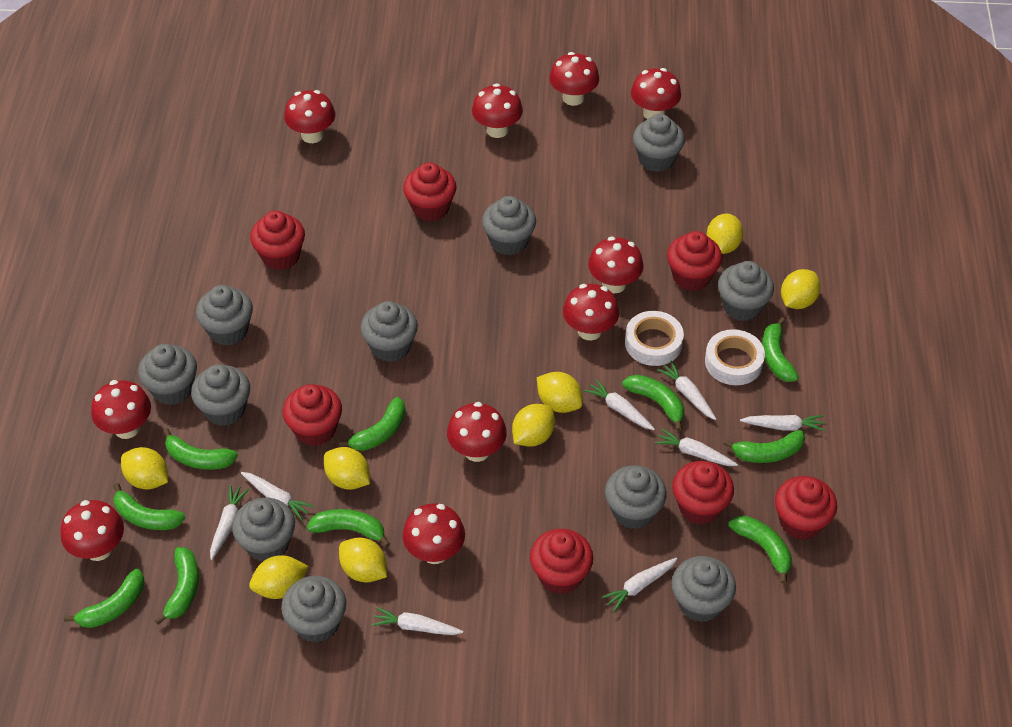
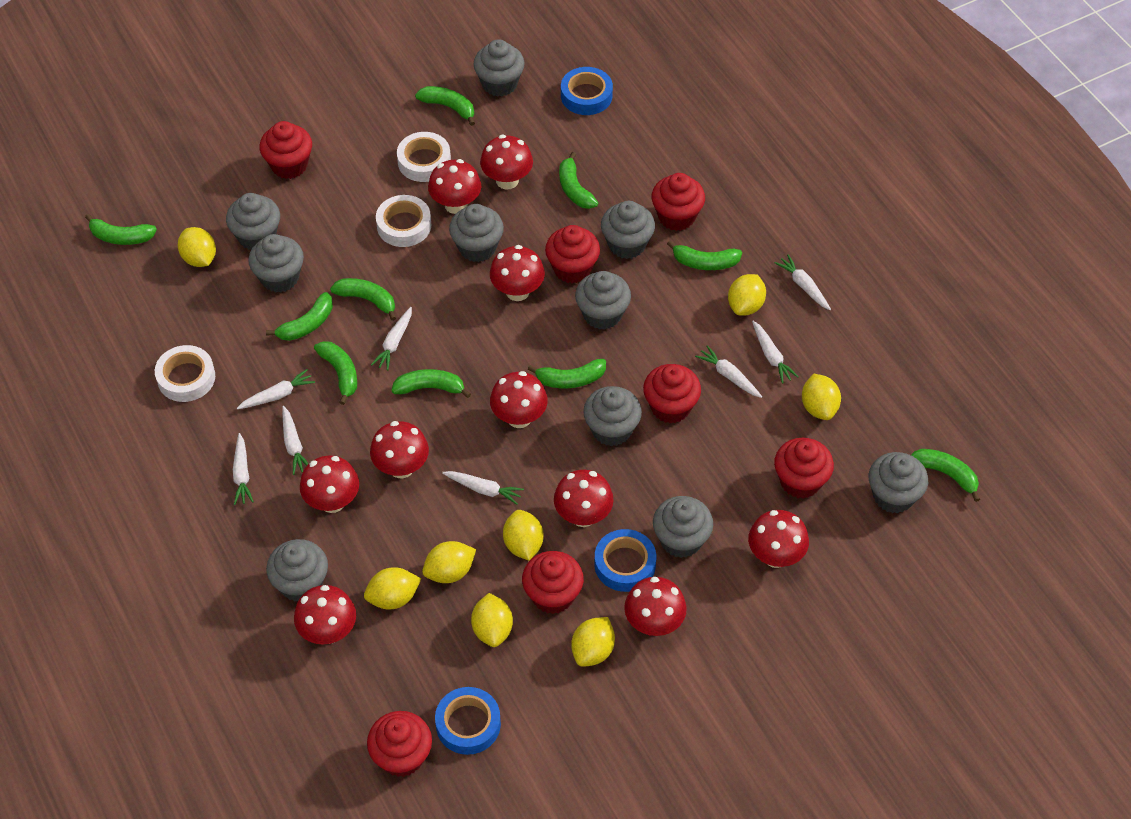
blue tape: none = 0 -> [435,687,501,755] [561,67,613,115] [594,529,656,592] = 3
grey cupcake: [138,344,197,405] [191,364,250,426] [196,285,253,345] [232,498,295,561] [281,576,346,643] [360,301,418,362] [482,196,536,256] [605,465,667,529] [633,114,685,172] [672,556,736,622] [718,261,774,321] = 11 -> [226,193,280,250] [248,234,304,293] [266,539,328,602] [449,204,504,262] [473,39,525,97] [575,271,631,330] [583,386,642,446] [601,201,655,259] [653,496,713,558] [869,452,928,513] = 10
white tape: [625,311,684,366] [705,329,765,385] = 2 -> [155,345,215,402] [376,195,431,247] [397,132,451,182] = 3

